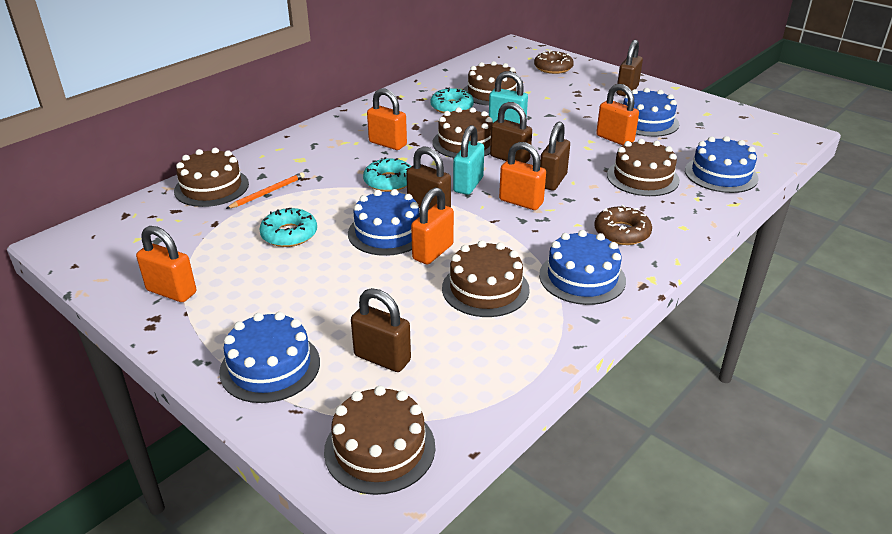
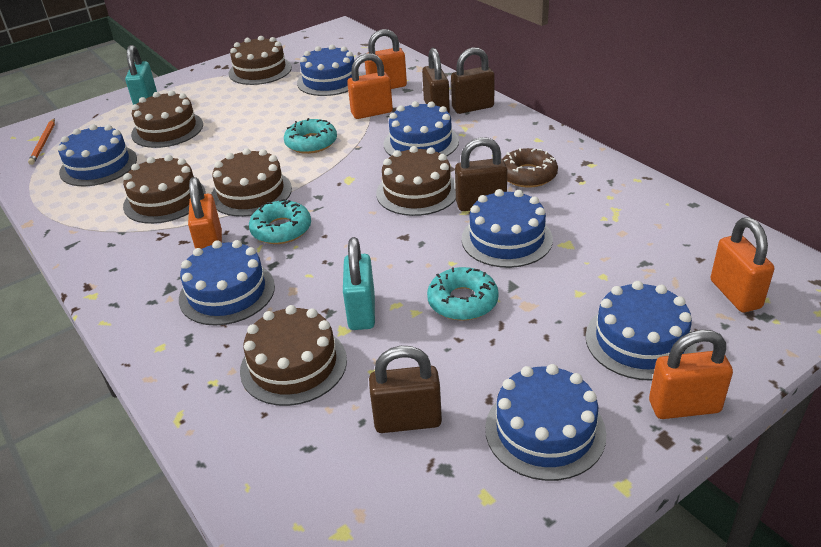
blue cake: [219,312,320,403] [348,189,420,256] [539,230,626,305] [623,88,679,137] [685,136,758,193] = 5 -> [58,124,137,186] [179,240,275,326] [297,45,362,96] [384,101,459,156] [461,189,553,268] [485,364,606,481] [586,281,697,381] = 7
brown donut: [534,50,574,74] [594,205,652,245] = 2 -> [503,148,558,188] = 1
brown padlock: [351,288,411,372] [406,146,451,210] [490,102,532,163] [540,122,570,191] [616,40,643,96] = 5 -> [369,346,442,433] [422,48,450,113] [451,47,495,114] [455,137,507,211] = 4

